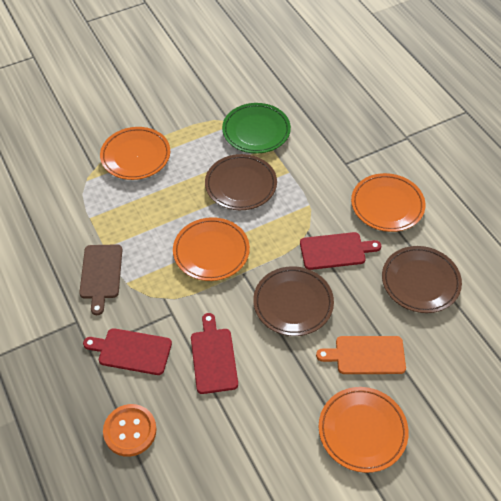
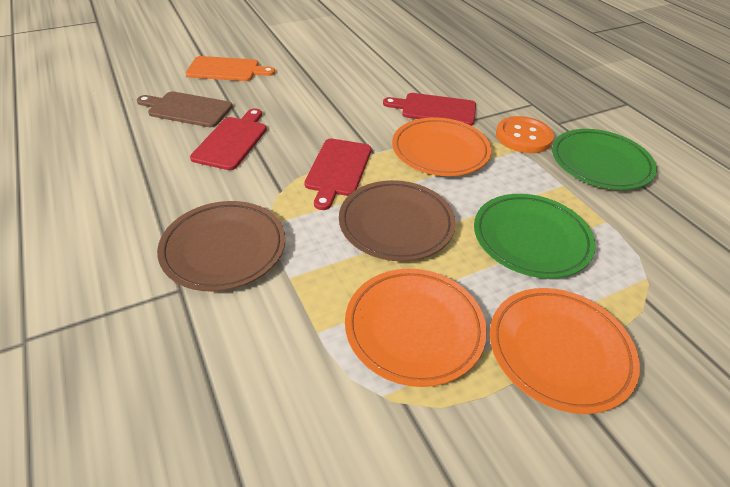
brown plate: [205,154,277,210] [253,266,334,336] [382,246,462,313] = 3 -> [157,201,285,292] [339,180,456,261] = 2
green plate: [222,103,291,154] = 1 -> [474,194,596,278] [552,129,657,190] = 2
orange plate: [100,127,170,180] [173,217,250,281] [319,387,409,473] [351,173,425,232] = 4 -> [345,269,487,387] [392,117,491,176] [490,288,640,414] = 3

